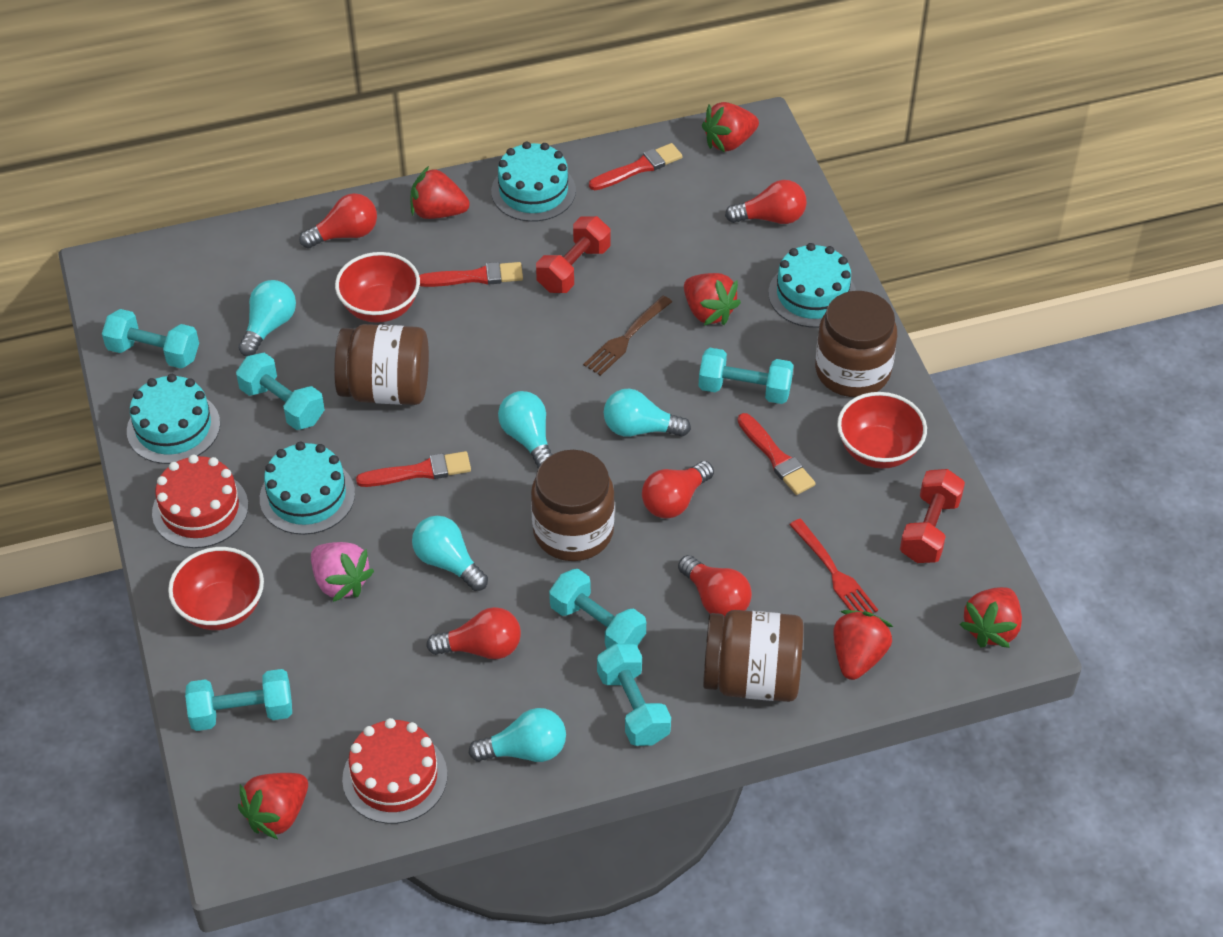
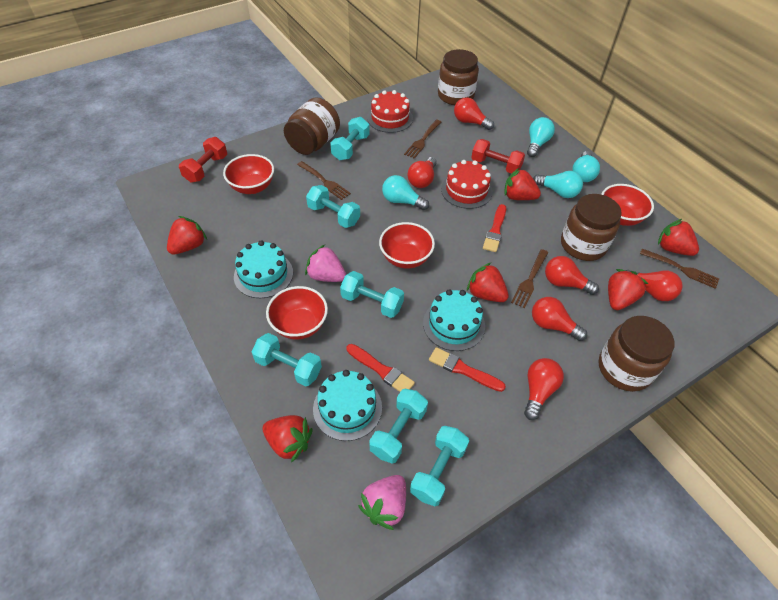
brown fork: [583,296,672,376] = 1 -> [297,161,351,200] [404,120,441,159] [511,249,548,308] [640,249,719,289] = 4
pink strawberry: [311,542,374,602] = 1 -> [305,245,346,282] [358,475,406,530] = 2
red bowl: [168,547,264,630] [335,252,420,323] [837,392,927,469] = 3 -> [223,154,274,194] [266,286,328,340] [379,222,435,269] [601,184,654,226] = 4
red brush: [356,451,471,487] [419,262,523,287] [589,143,682,190] [738,413,816,495] = 4 -> [347,344,415,392] [429,347,506,392] [483,204,506,252] = 3
red fork: [789,519,878,613] = 1 -> none = 0
red light bulb: [299,193,377,248] [426,607,521,659] [642,461,714,519] [678,555,752,617] [725,180,807,224] = 5 -> [408,157,436,188] [454,97,494,130] [524,358,564,420] [532,297,587,341] [545,256,599,295] [626,270,683,301] = 6
turquoise cake: [127,374,220,464] [260,442,355,535] [491,142,576,222] [768,243,856,328] = 4 -> [234,241,293,298] [313,370,382,441] [423,289,485,351] = 3
turquoise light bulb: [238,280,296,356] [412,516,488,591] [469,708,566,762] [498,391,553,468] [604,389,691,437] = 5 -> [382,175,429,210] [527,117,555,157] [533,171,583,198] [572,151,600,182] = 4

